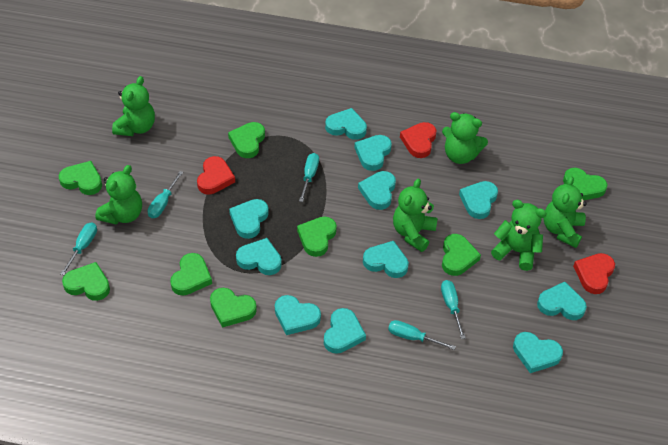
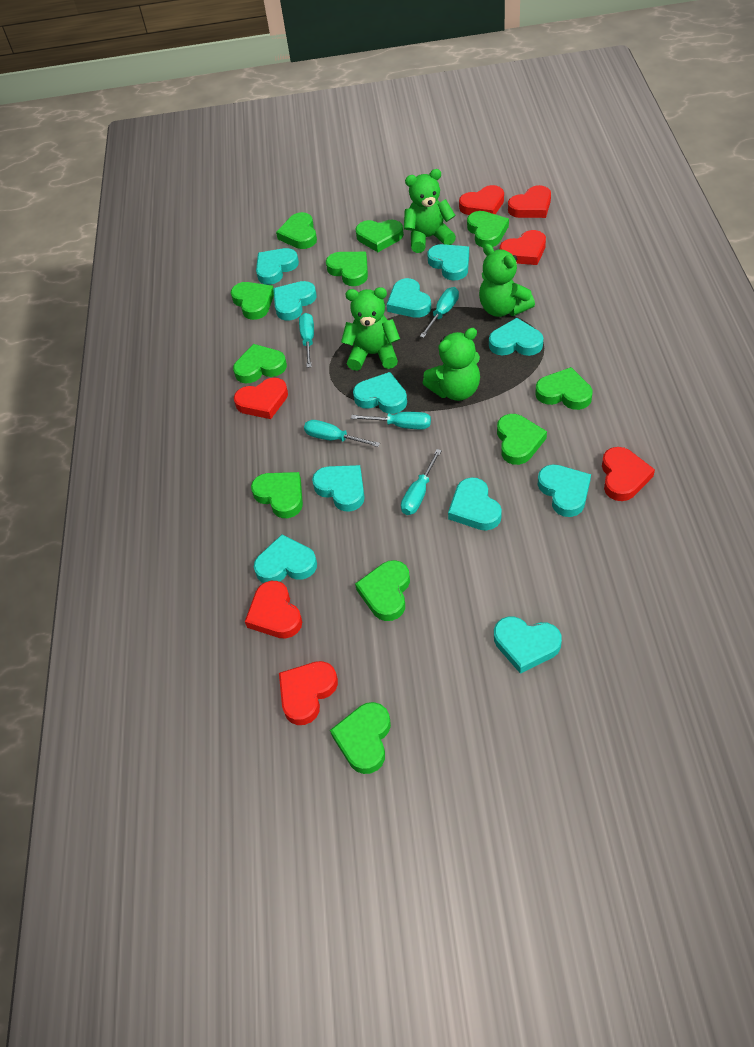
green heart: [59,161,102,195] [62,262,110,301] [170,253,212,296] [210,288,257,328] [228,122,265,158] [297,216,337,257] [442,234,481,276] [563,168,608,200] = 8 -> [231,282,274,320] [233,344,287,383] [251,472,303,518] [276,212,317,249] [326,252,368,286] [330,702,391,774] [355,560,410,621] [356,220,404,252] [467,211,509,248] [497,414,547,465] [535,367,592,410] = 11
green teddy bear: [95,165,142,224] [112,76,155,136] [393,179,437,252] [442,112,488,164] [491,200,546,271] [543,176,587,248] = 6 -> [341,287,400,371] [404,169,456,253] [423,328,480,401] [479,244,535,317] = 4
red heart: [197,156,235,194] [400,122,436,158] [573,253,615,294] = 3 -> [234,378,288,419] [245,581,302,639] [279,661,338,725] [459,185,504,215] [500,230,546,265] [508,185,551,218] [602,447,655,501] = 7

